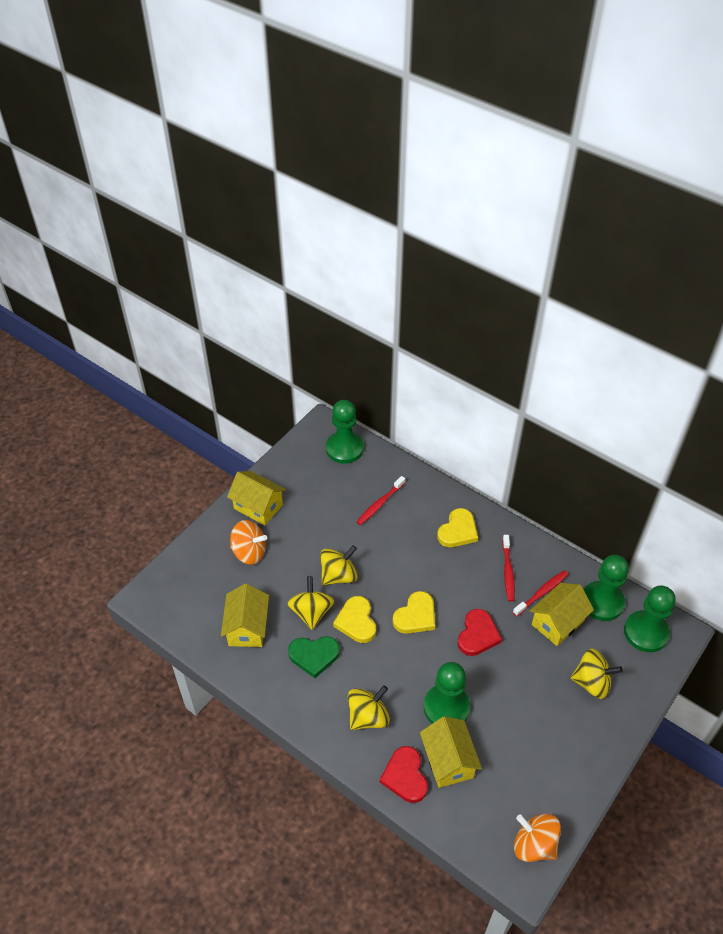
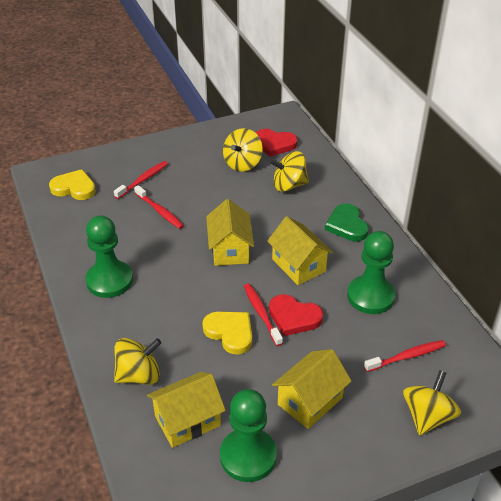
green pawn: [326,400,364,464] [424,662,470,724] [584,555,629,621] [624,586,676,652] = 4 -> [86,216,133,298] [220,389,277,482] [347,231,396,314] = 3
orange spinning top: [230,520,267,565] [514,814,561,862] = 2 -> none = 0
red toothbrush: [357,476,405,525] [502,535,515,601] [513,570,568,616] = 3 -> [114,161,168,199] [134,185,184,229] [244,284,283,346] [364,340,446,372] = 4
yellow heart: [333,596,376,643] [393,591,435,634] [437,508,478,547] = 3 -> [49,169,96,200] [202,312,252,355] = 2

